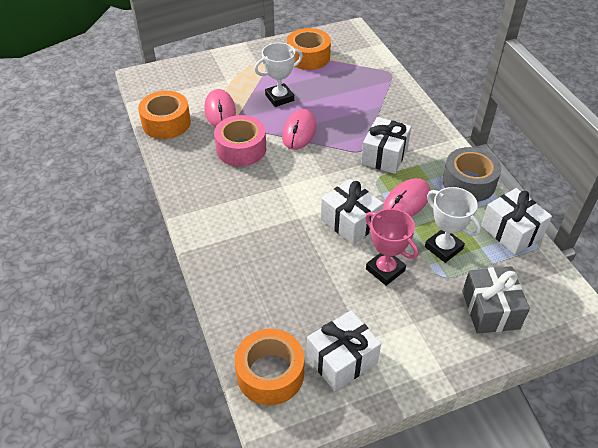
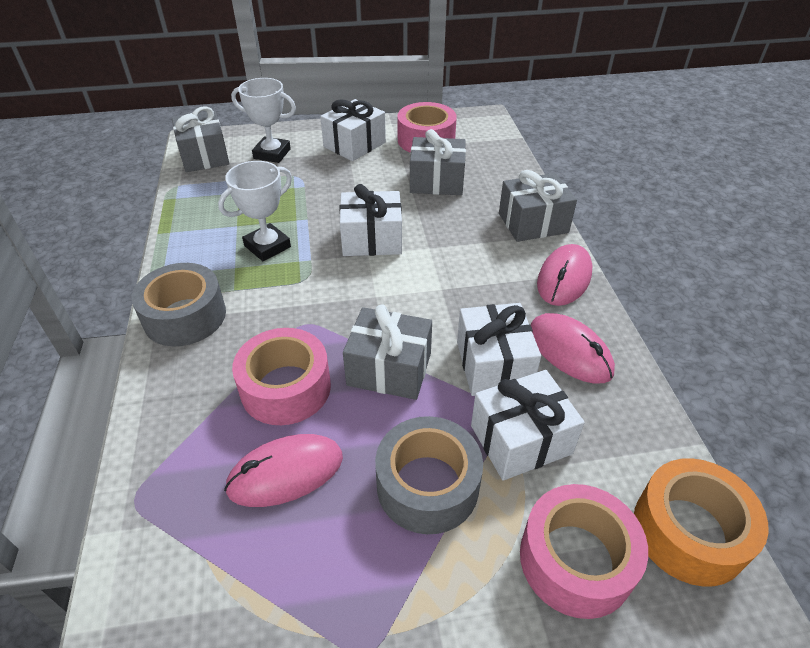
grey gift: [462,266,530,334] = 1 -> [172,106,229,172] [343,304,432,400] [410,129,466,195] [499,170,577,242] = 4
grey tape: [442,147,501,202] = 1 -> [131,263,226,346] [375,416,483,534] = 2
orange tape: [138,91,191,139] [235,329,304,405] [287,28,331,70] = 3 -> [634,458,769,587] = 1
pink tape: [214,115,266,166] = 1 -> [232,328,331,425] [397,102,457,153] [520,484,648,619] = 3
pink trophy: [365,208,418,286] = 1 -> none = 0

